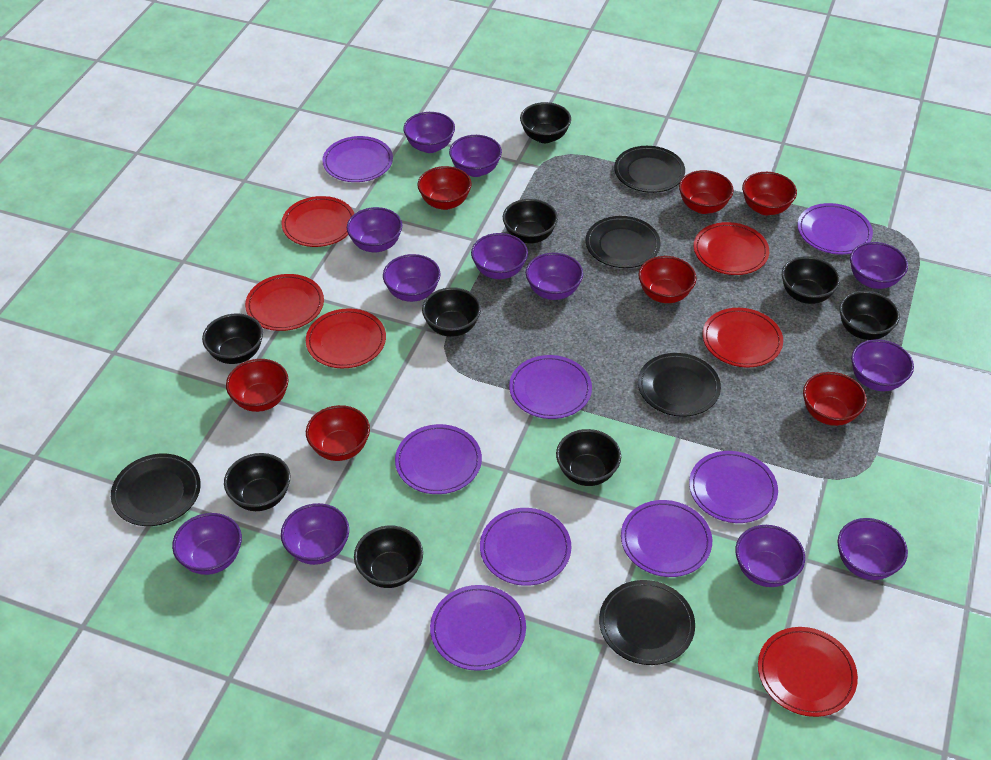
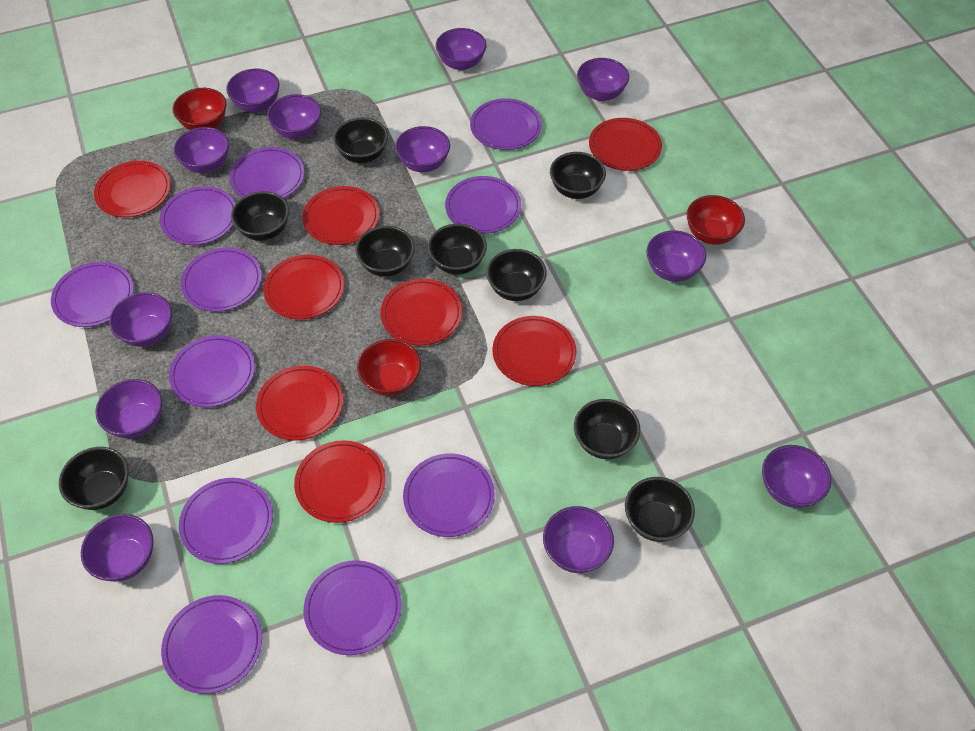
black plate: [111,454,201,526] [585,216,660,268] [599,580,695,665] [614,146,685,193] [638,353,721,417] = 5 -> none = 0
purple plate: [322,136,393,182] [395,424,482,494] [430,585,526,671] [480,508,571,586] [509,355,592,419] [621,500,712,577] [689,451,778,523] [797,203,873,255] = 8 -> [51,262,134,327] [160,186,236,245] [161,595,262,694] [169,335,255,407] [179,478,273,564] [181,248,262,312] [229,147,305,198] [303,560,401,655] [403,453,495,537] [445,176,521,234] [470,98,542,150] = 11
red bowl: [226,359,289,412] [306,405,370,461] [418,166,472,210] [638,256,696,303] [679,170,734,214] [742,172,797,215] [803,372,867,426] = 7 -> [172,88,227,130] [357,339,421,396] [687,195,745,245] = 3
red plate: [245,274,324,331] [281,196,355,247] [306,308,386,368] [694,222,769,275] [702,308,783,367] [758,627,858,717] = 6 -> [94,161,171,217] [256,366,343,440] [263,255,344,319] [294,440,386,523] [303,186,379,245] [381,279,462,345] [493,316,576,386] [589,118,662,171] = 8

